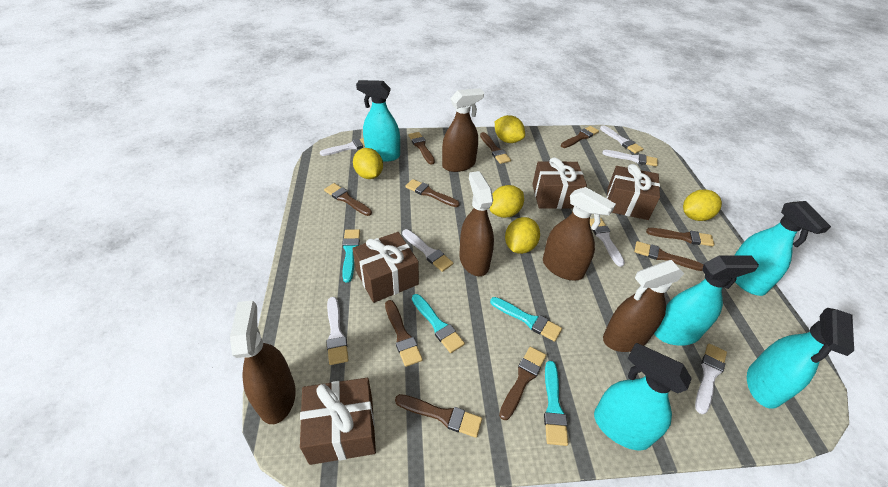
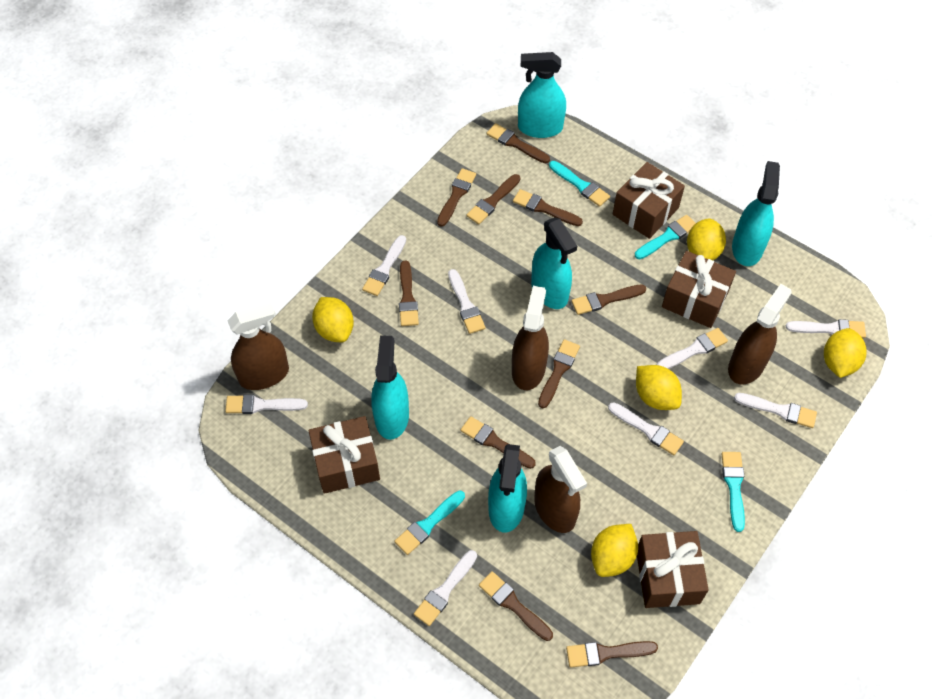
brown spray bottle: [230,300,296,424] [442,88,484,172] [459,171,494,276] [543,187,616,280] [603,260,684,352] = 5 -> [228,302,289,390] [512,286,549,390] [534,446,587,533] [728,284,792,385] = 4
white brush: [320,138,365,156] [326,297,348,365] [402,229,453,272] [590,218,625,267] [600,125,643,154] [602,150,658,166] [695,343,727,414] = 7 -> [225,394,308,414] [362,235,406,296] [414,550,477,626] [448,269,486,334] [608,402,684,455] [657,328,728,369] [734,393,817,428] [786,319,866,338] = 8

